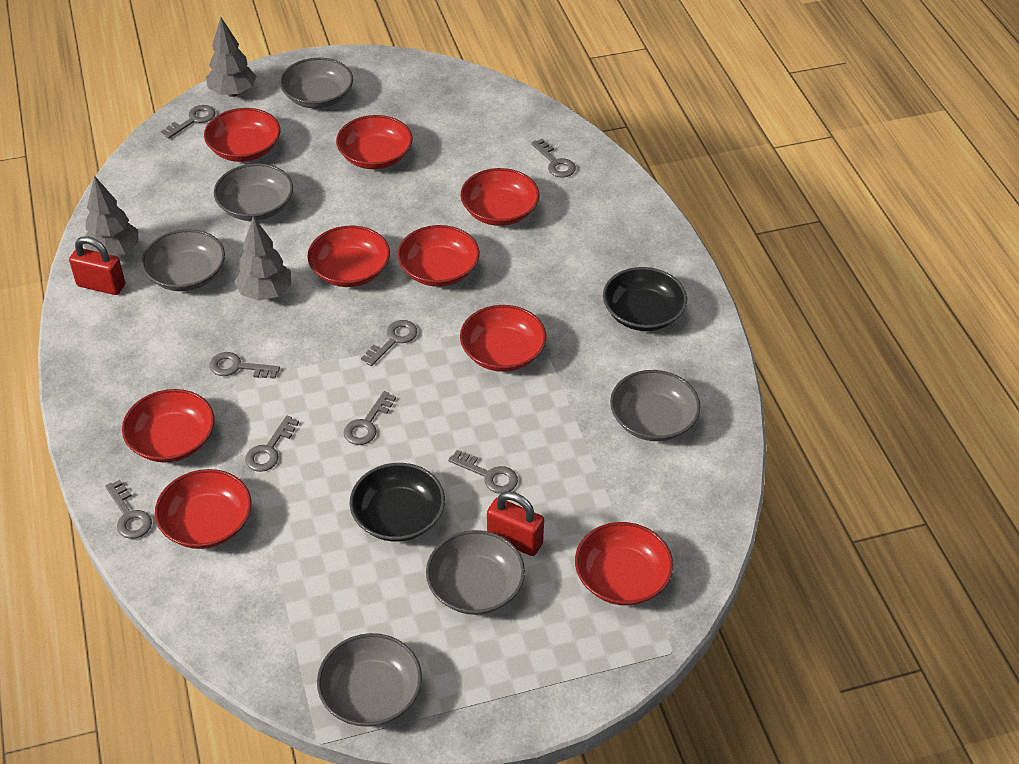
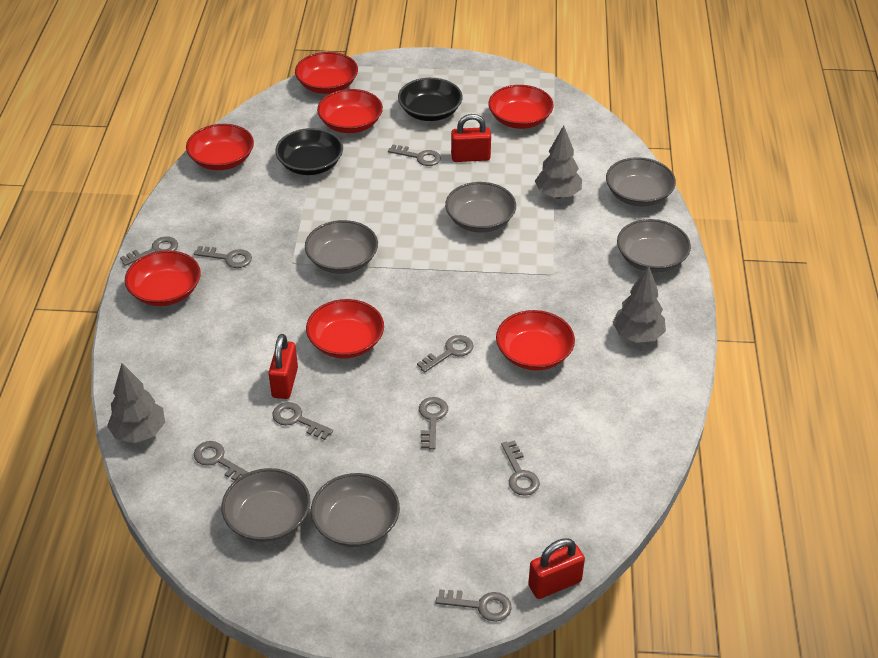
grey key: [105,480,152,539] [161,105,216,139] [209,352,280,379] [245,416,299,472] [344,391,396,445] [361,320,418,366] [448,450,518,494] [531,139,576,178] = 8 -> [120,236,178,266] [194,246,252,268] [194,441,249,481] [272,402,333,440] [388,144,441,166] [417,335,474,373] [419,397,448,450] [436,589,512,622] [501,440,540,496] = 9
red bowl: [122,389,215,462] [155,469,251,549] [204,108,280,162] [307,226,390,287] [336,115,413,169] [397,225,480,287] [460,168,539,226] [460,305,546,372] [575,522,673,606] = 9 -> [125,250,201,306] [186,124,254,170] [295,52,358,94] [306,299,384,359] [317,89,383,133] [488,85,554,129] [496,310,575,370] = 7
red padlock: [69,236,125,295] [487,491,544,556] = 2 -> [269,334,298,399] [451,114,491,162] [528,538,585,599] = 3

